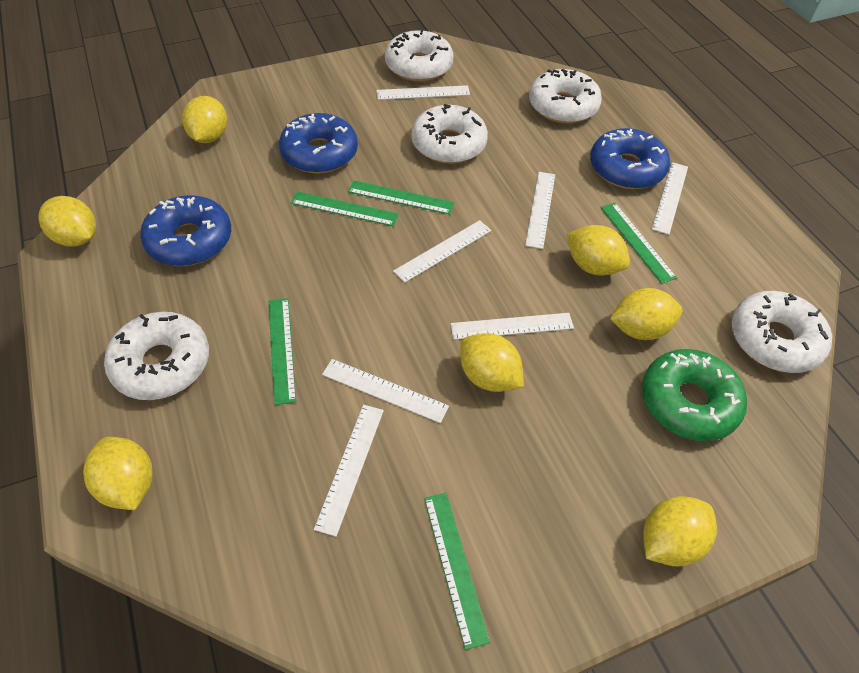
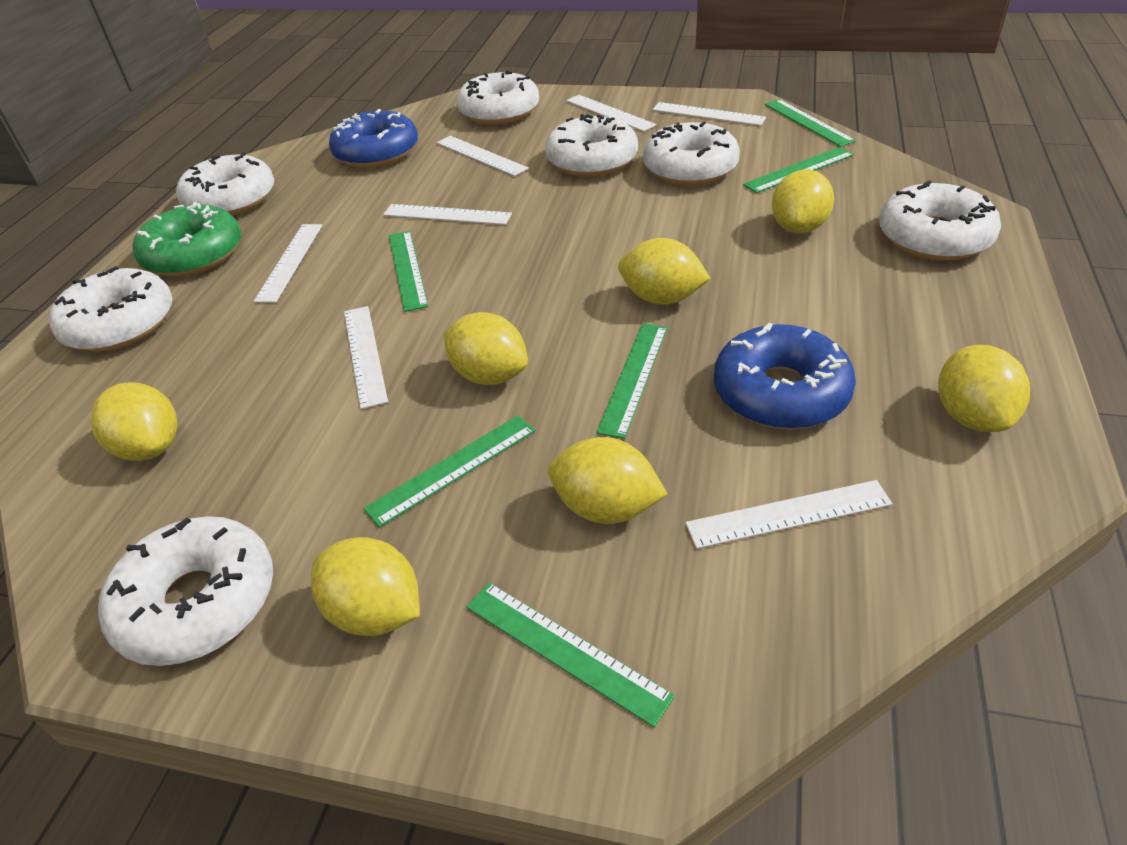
blue donut: [140,195,231,266] [279,113,358,174] [590,128,670,189] = 3 -> [329,109,418,168] [714,323,856,429] = 2
green ruler: [269,298,296,405] [291,191,399,226] [348,180,454,214] [424,493,490,650] [601,203,677,284] = 5 -> [363,415,536,527] [389,231,428,312] [466,582,675,727] [596,323,667,439] [743,147,854,193] [765,99,856,147] = 6
white donut: [104,312,209,400] [385,30,454,82] [411,104,488,164] [529,69,602,124] [731,291,832,373] = 5 -> [49,266,172,352] [98,516,273,666] [176,152,274,216] [457,70,539,125] [545,114,638,177] [643,121,740,186] [879,180,1001,261] = 7

